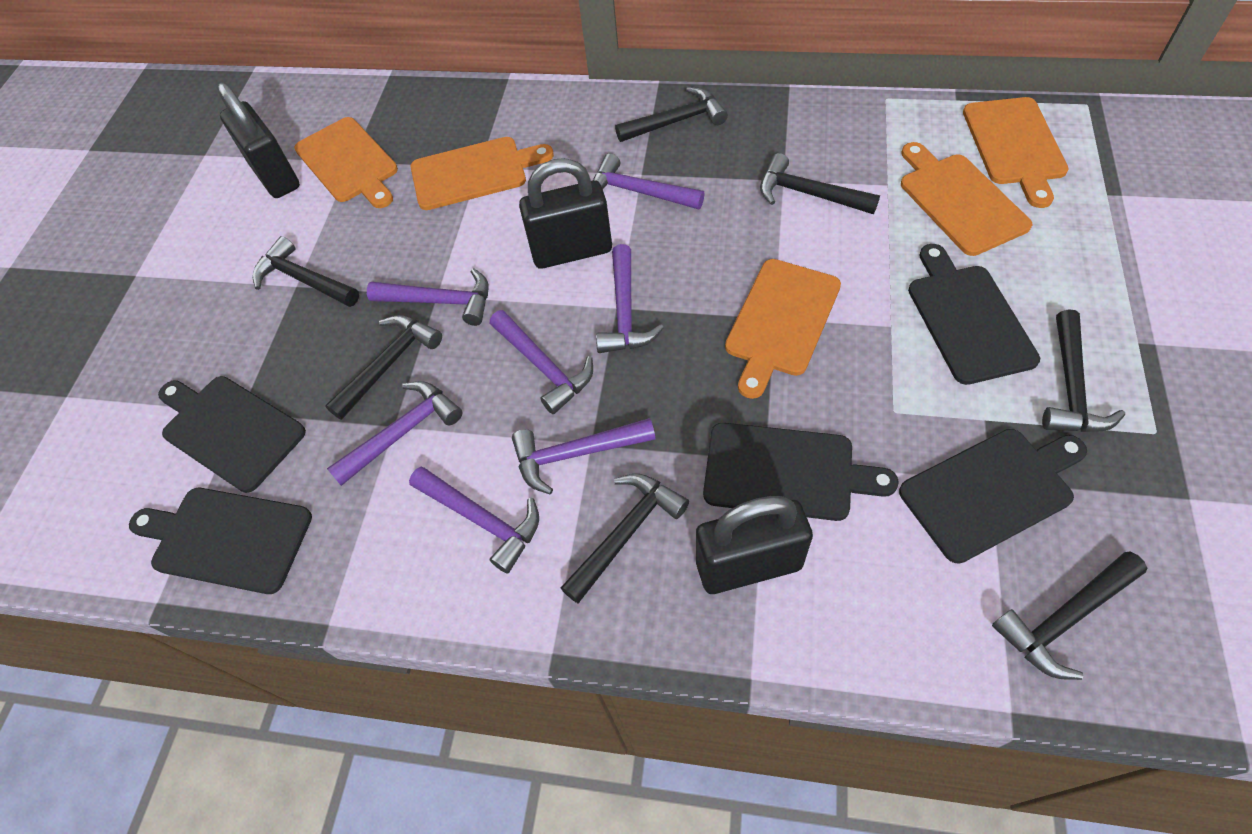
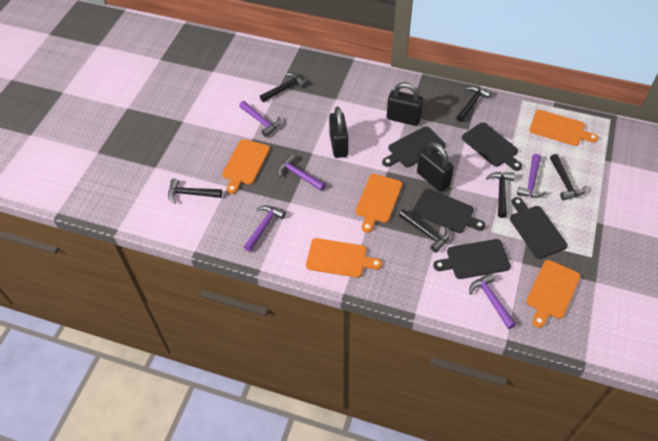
black hammer: [253,236,359,307] [325,315,442,420] [561,474,689,603] [615,87,728,142] [760,153,880,214] [992,551,1147,680] [1042,309,1125,432] = 7 -> [168,178,222,204] [260,73,307,102] [399,209,450,253] [456,86,492,122] [486,172,515,218] [550,154,587,201] = 6
purple hammer: [327,381,462,486] [367,268,489,326] [409,466,539,574] [490,310,593,414] [512,418,656,494] [593,153,705,210] [596,244,664,353] = 7 -> [239,101,281,137] [244,205,286,252] [277,154,326,191] [469,273,516,329] [517,154,547,198] = 5

